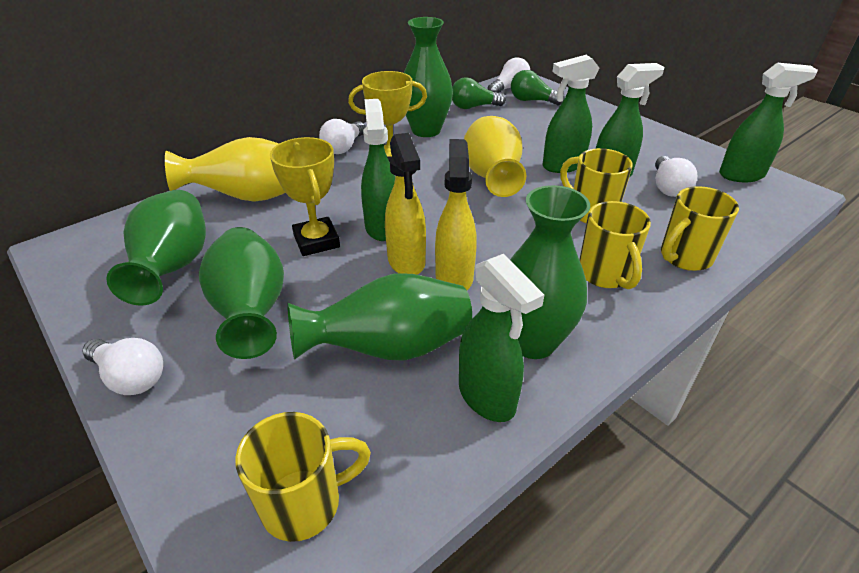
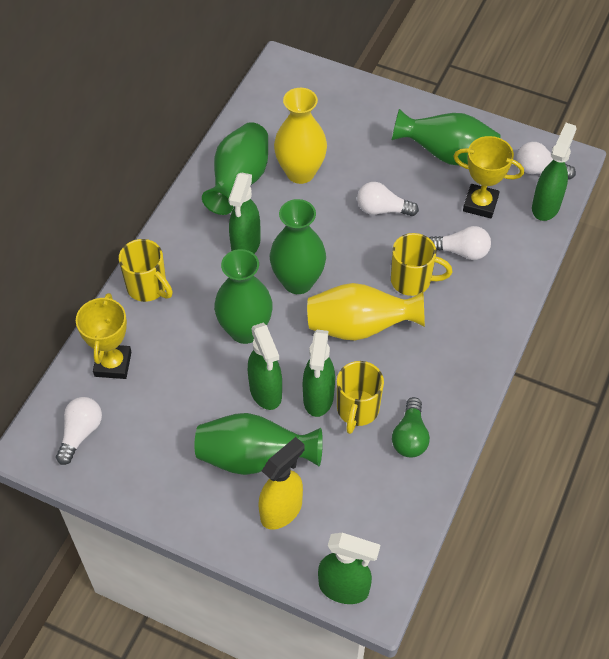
green light bulb: [452,77,506,109] [511,70,565,105] = 2 -> [392,397,430,458] = 1
yellow mug: [235,412,371,542] [560,148,633,223] [579,201,651,289] [661,186,739,271] = 4 -> [119,239,173,302] [337,361,384,434] [391,233,452,296] = 3
yellow spray bottle: [385,133,426,275] [435,139,477,290] = 2 -> [259,437,305,529] = 1

